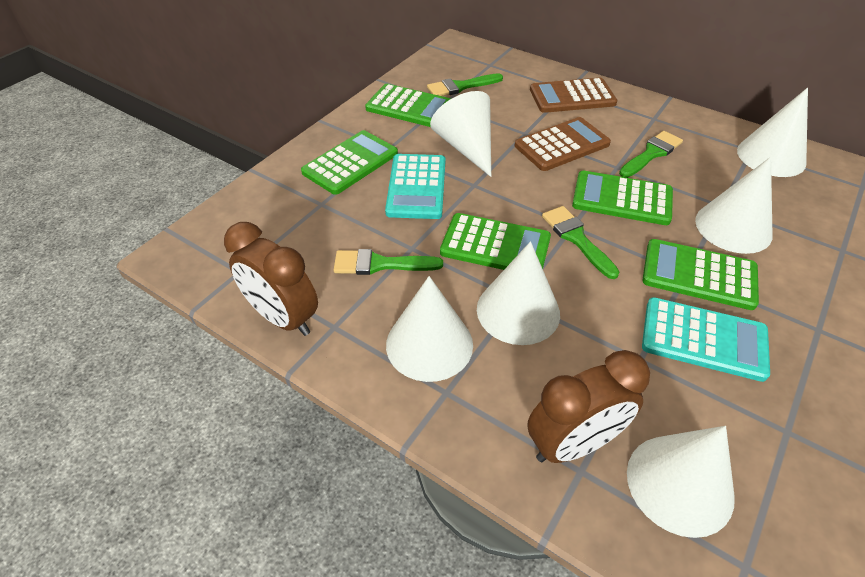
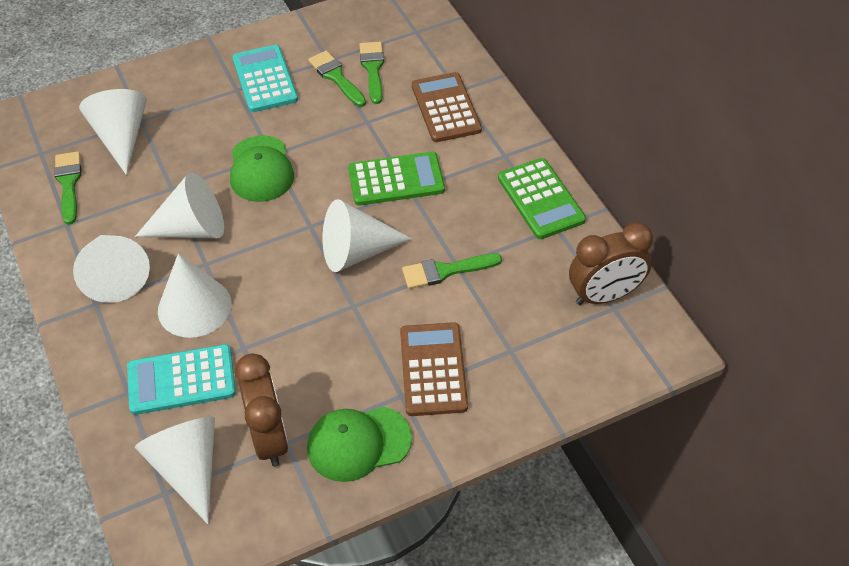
green calculator: [301,130,398,195] [365,84,451,127] [440,213,551,270] [572,170,673,225] [642,239,759,310] = 5 -> [348,152,445,206] [498,158,586,239] = 2
green cap: none = 0 -> [230,135,294,202] [307,407,412,482] = 2

